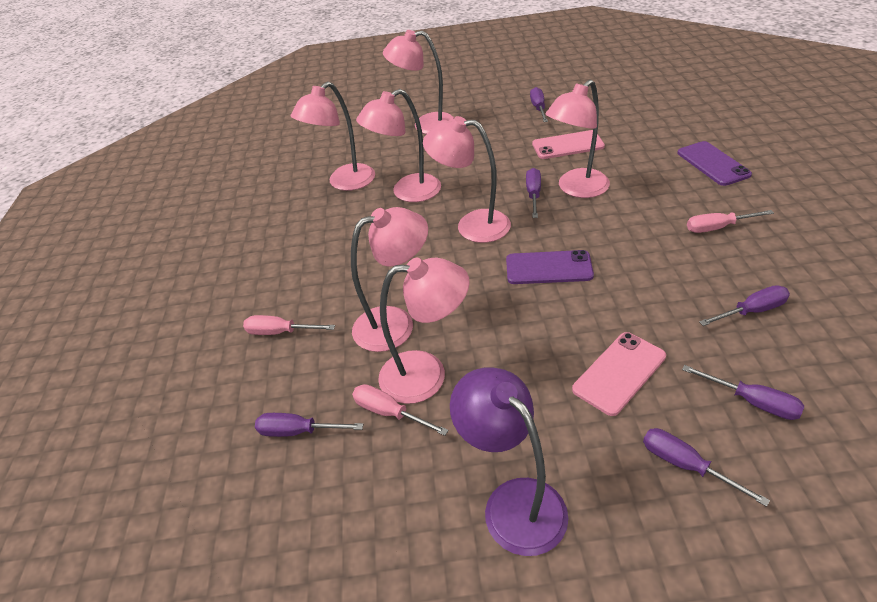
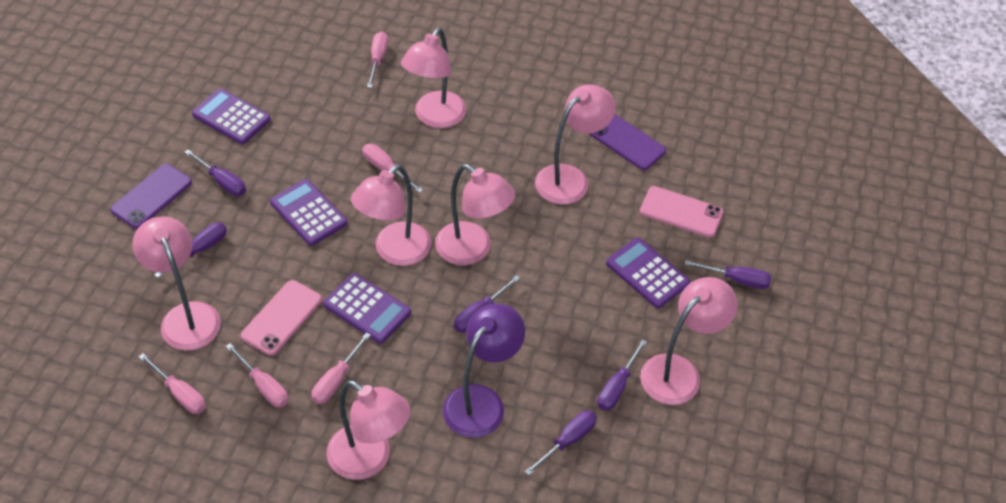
pink screwdriver: [243,315,335,335] [352,384,449,436] [687,210,774,233] = 3 -> [139,353,206,414] [226,343,289,408] [312,332,371,404] [362,144,423,193] [367,32,388,88] = 5
purple calculator: none = 0 -> [192,88,271,144] [270,179,348,246] [323,273,411,344] [606,237,690,308] = 4

